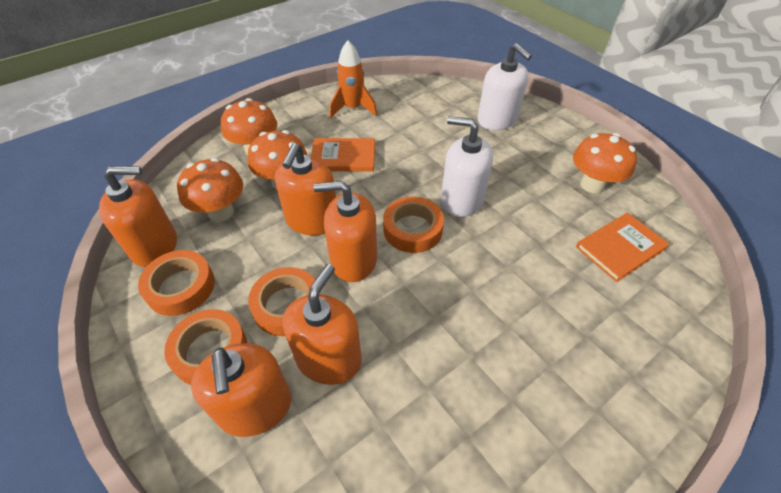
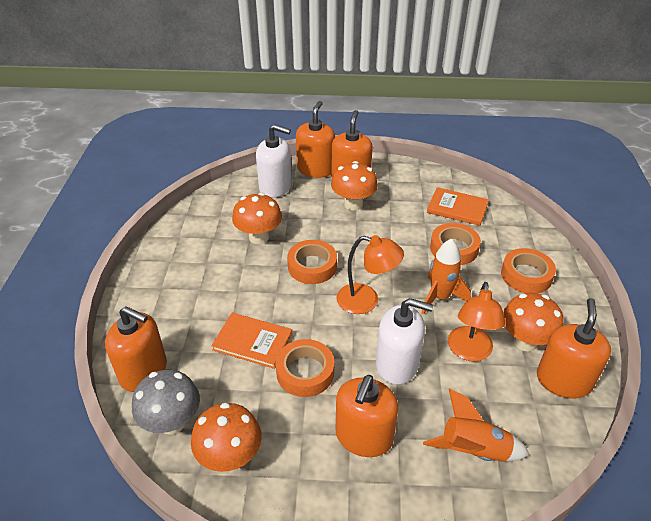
grey mushroom: none = 0 -> [132,370,200,435] = 1
orange lamp: none = 0 -> [336,235,404,314] [448,282,505,361] = 2
orange rocket: [330,40,377,118] = 1 -> [422,239,471,314] [423,388,530,462] = 2

